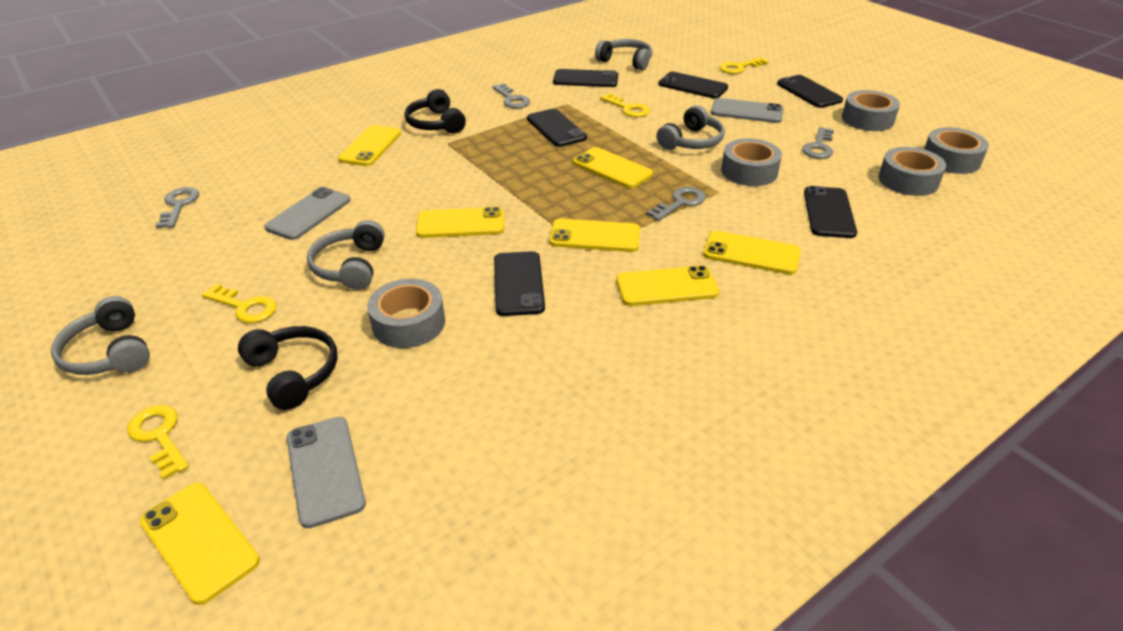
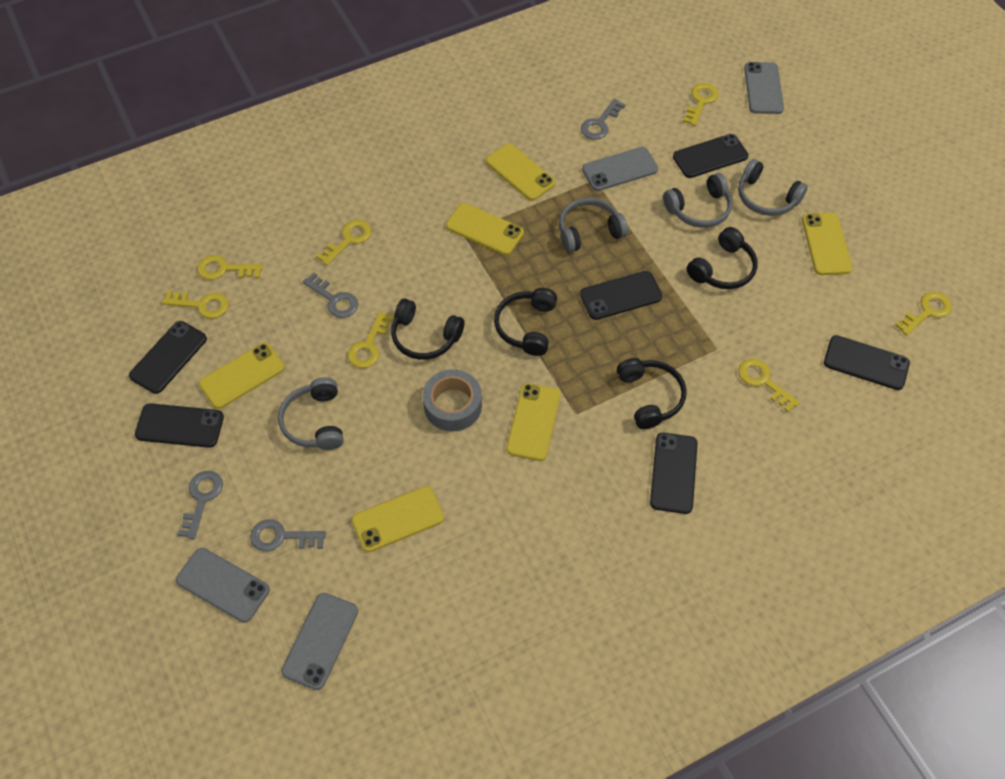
black headphones: [238,326,338,410] [405,89,466,134] = 2 -> [391,299,464,360] [494,288,557,356] [617,358,686,429] [687,227,758,289] = 4
grey phone: [265,187,351,240] [287,417,366,528] [711,98,784,123] = 3 -> [176,548,270,623] [281,593,358,690] [582,147,658,191] [744,62,784,114] = 4
grey tape: [367,279,445,348] [721,138,782,186] [842,90,900,131] [878,147,946,196] [924,127,989,174] = 5 -> [423,369,482,432] = 1
yellow key: [127,405,189,480] [202,284,277,323] [600,93,650,117] [719,57,769,74] = 4 -> [162,290,229,319] [197,255,263,280] [316,220,371,265] [348,312,394,368] [683,83,718,126] [738,359,800,412] [895,292,952,336] = 7
yellow phone: [140,483,260,605] [338,125,401,166] [416,207,504,238] [549,219,640,252] [573,147,653,188] [616,265,719,306] [703,231,801,275] = 7 -> [199,343,285,409] [352,486,444,552] [446,203,524,255] [486,144,555,201] [506,383,560,461] [802,213,852,275] = 6

